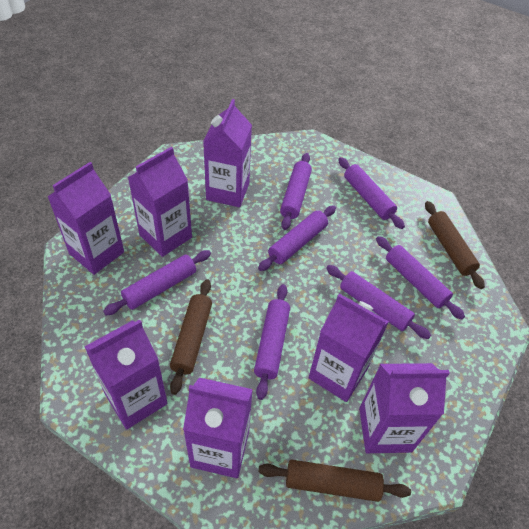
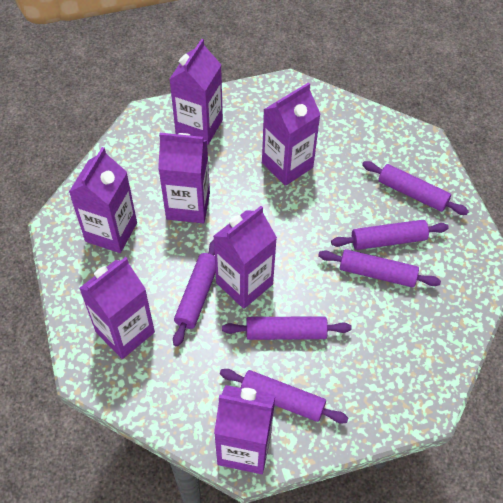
brown rolling pin: [170,279,212,395] [258,460,411,502] [425,201,485,289] = 3 -> none = 0
purple rolling pin: [103,250,211,315] [254,284,290,400] [258,205,336,271] [280,153,312,230] [326,265,431,339] [338,157,405,229] [376,236,465,320] = 7 -> [173,240,216,347] [220,369,348,424] [222,316,352,340] [318,249,441,287] [331,220,449,250] [362,161,469,215] = 6

